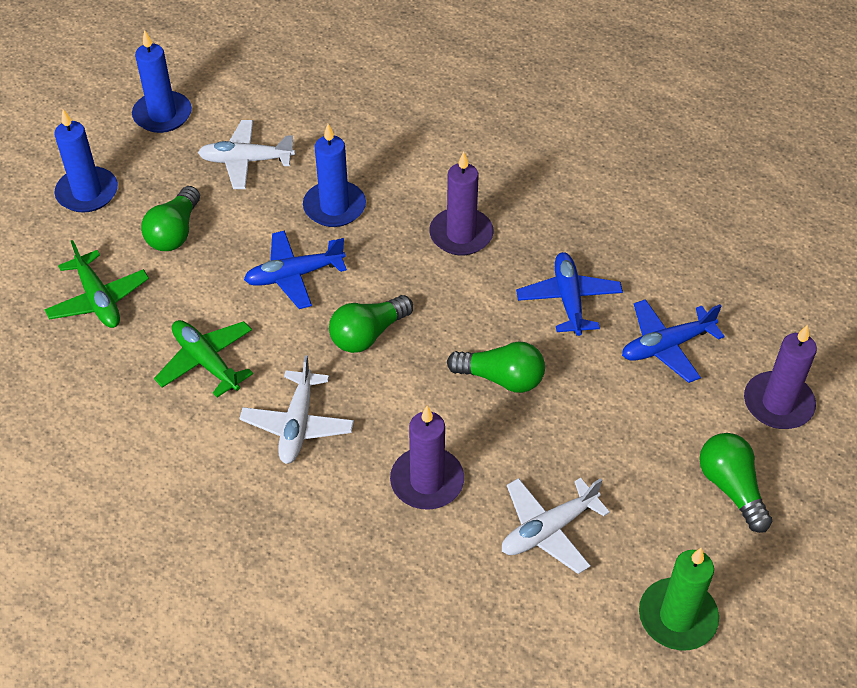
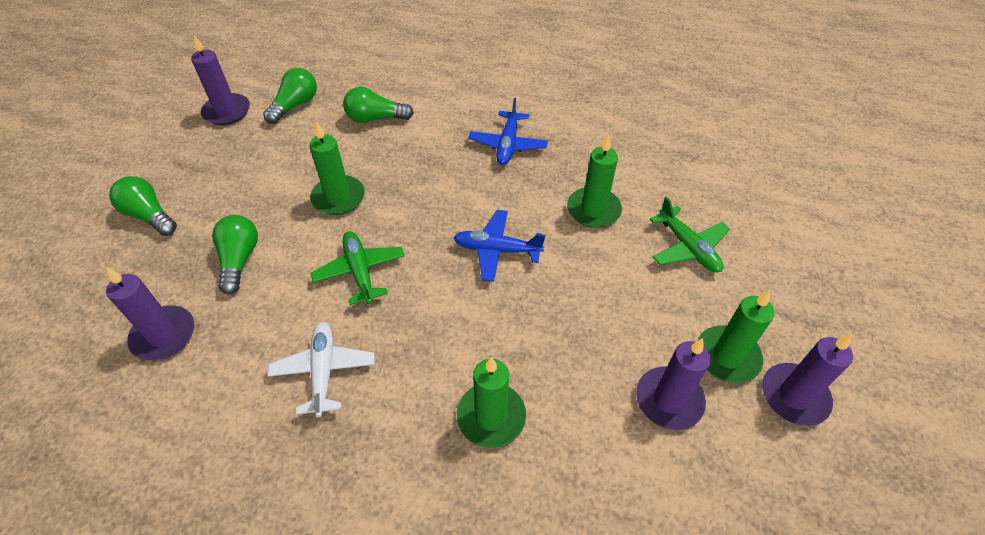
blue candle: [54,109,118,213] [132,30,192,133] [303,124,366,227] = 3 -> none = 0
blue plane: [244,230,347,309] [516,252,623,336] [622,299,725,383] = 3 -> [454,210,545,282] [468,98,548,165] = 2
green candle: [639,548,719,650] = 1 -> [309,123,365,215] [457,357,526,448] [567,135,622,228] [698,290,775,383] = 4
purple candle: [390,406,464,510] [429,152,494,255] [744,325,817,429] = 3 -> [106,267,194,360] [191,36,250,125] [636,338,711,430] [762,334,853,426] = 4
white plane: [198,120,295,189] [239,355,354,464] [502,478,610,574] = 3 -> [267,322,375,417] = 1

